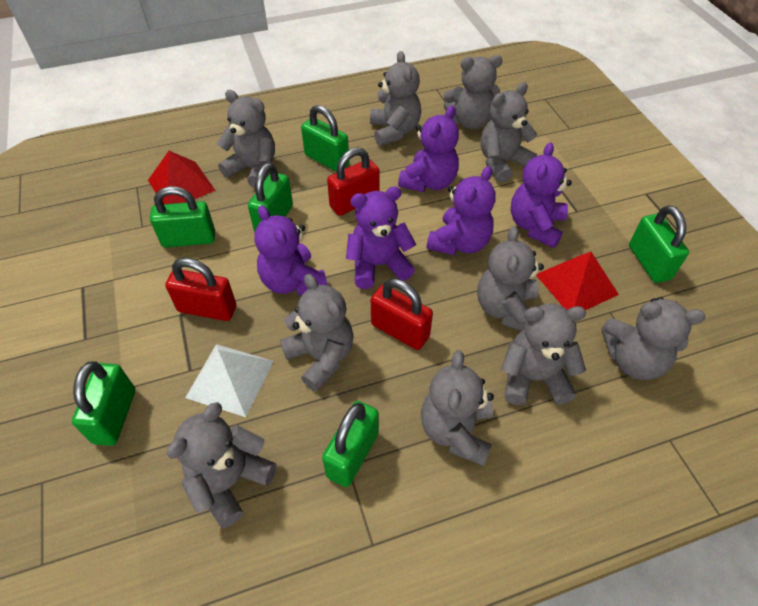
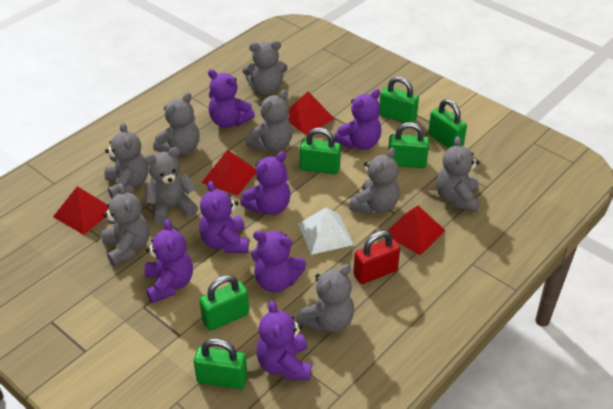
grey teddy bear: [167,402,277,528] [217,90,275,188] [280,274,354,392] [370,51,421,146] [421,350,494,466] [444,55,503,129] [477,226,544,331] [480,83,537,182] [501,304,586,405] [602,297,705,380] = 10 -> [102,183,149,267] [104,122,148,198] [144,147,198,225] [153,93,199,155] [242,41,288,95] [246,90,293,151] [296,264,354,332] [349,148,400,215] [436,136,480,212] = 9
purple teddy bear: [254,205,328,296] [346,187,416,289] [398,106,459,192] [427,166,496,256] [511,142,572,248] = 5 -> [144,219,193,303] [200,181,249,253] [208,69,255,128] [240,152,291,215] [251,230,306,292] [257,300,311,381] [334,89,381,150] = 7
red padlock: [165,258,236,321] [327,148,380,216] [371,279,433,350] = 3 -> [353,230,400,284] = 1
red pyramid: [148,151,216,204] [536,252,619,310] = 2 -> [53,186,109,235] [201,150,256,196] [288,91,335,135] [388,206,446,255] = 4

